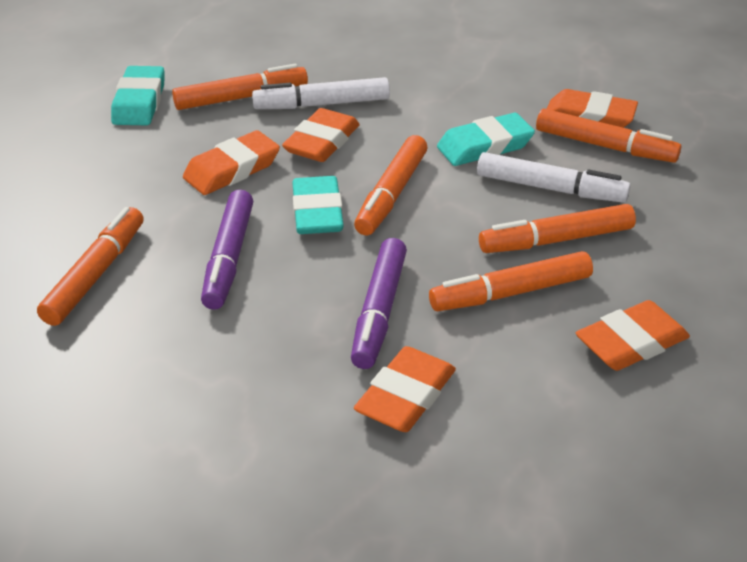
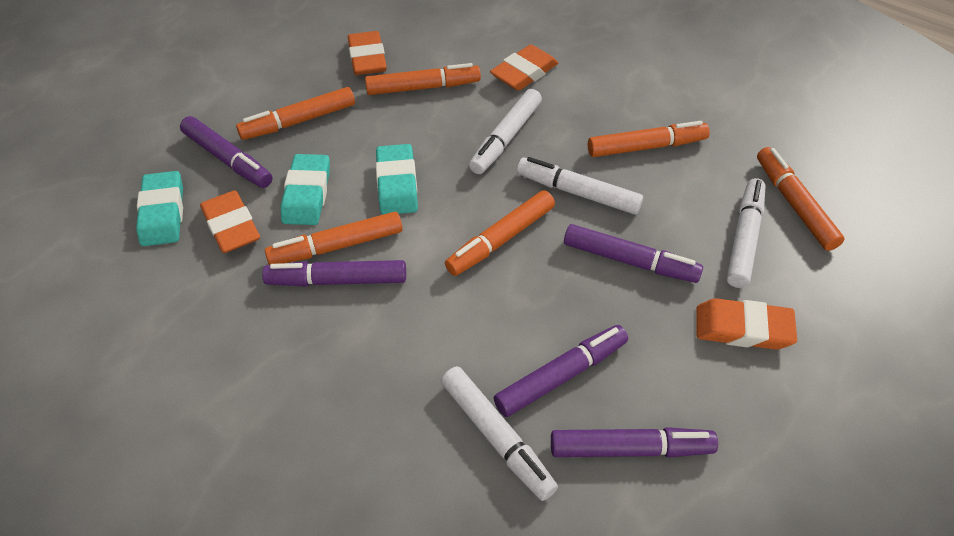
orange eraser: [183,130,280,195] [282,108,360,162] [354,346,456,432] [547,89,638,128] [575,300,690,371] = 5 -> [200,190,260,253] [348,31,387,75] [490,45,558,91] [696,298,797,350] = 4
purple marker: [201,190,253,310] [351,238,407,369] = 2 -> [180,116,273,188] [262,260,406,287] [494,325,628,417] [551,427,718,458] [564,224,703,283] = 5
white marker: [252,77,390,109] [477,152,631,203] = 2 -> [441,366,558,501] [469,89,542,174] [517,157,643,215] [727,178,766,288] = 4

